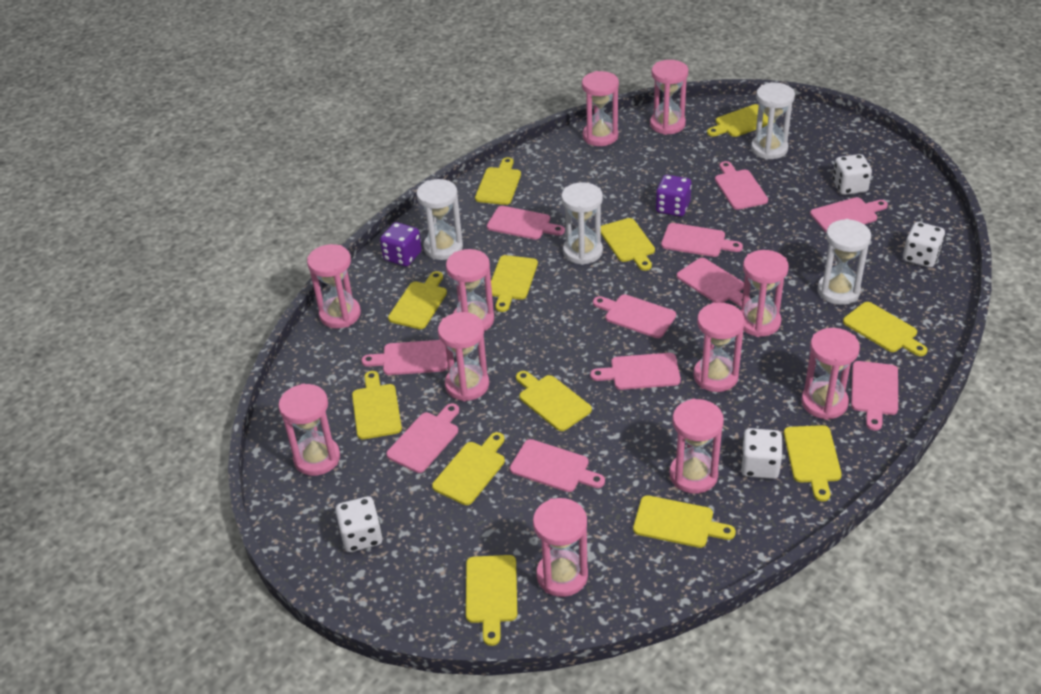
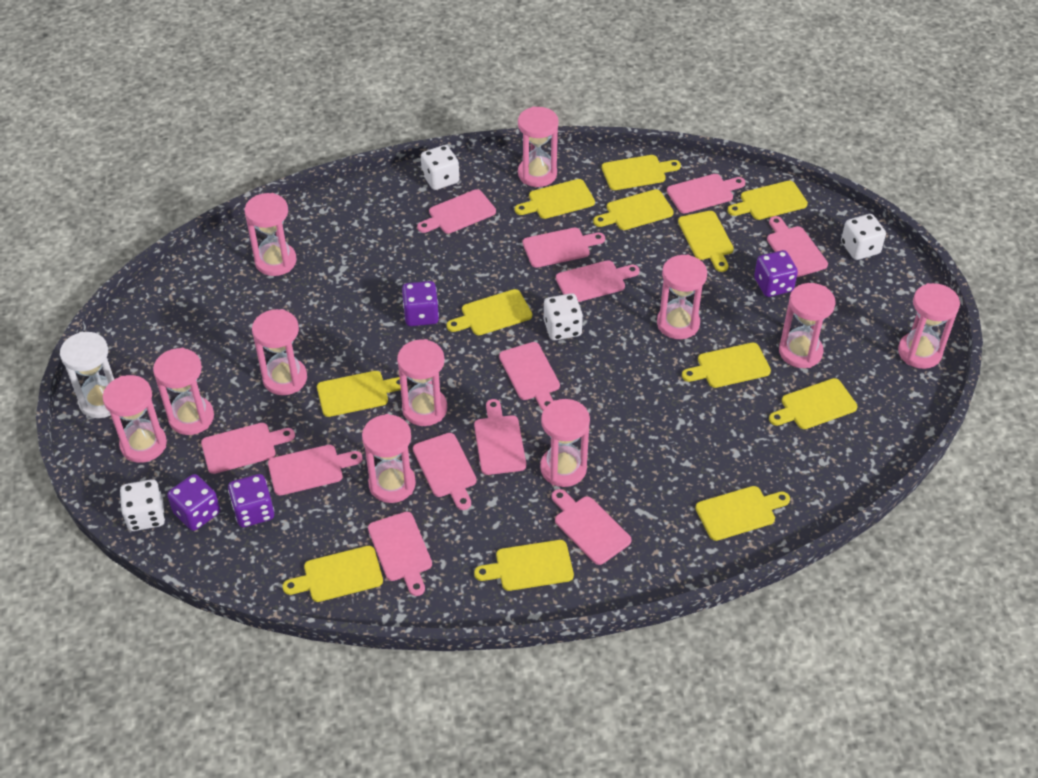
pink cutting board: [361,340,448,375] [386,403,459,473] [487,206,565,240] [510,439,605,492] [590,353,681,390] [593,295,676,338] [661,223,743,257] [677,258,750,307] [715,161,768,210] [810,197,888,232] [851,361,898,430] = 11 -> [201,423,295,474] [268,445,362,496] [368,512,432,596] [413,433,477,510] [417,189,496,233] [474,399,526,475] [499,342,560,411] [523,228,605,268] [552,489,632,565] [556,260,640,302] [667,174,745,213] [767,216,828,277] = 12
purple dice: [380,222,422,267] [656,175,692,217] = 2 -> [167,474,220,531] [228,474,274,527] [402,281,439,326] [754,250,798,297] = 4
white hourglass: [416,179,463,260] [561,182,603,265] [751,83,795,160] [817,219,871,305] = 4 -> [60,332,114,418] = 1

